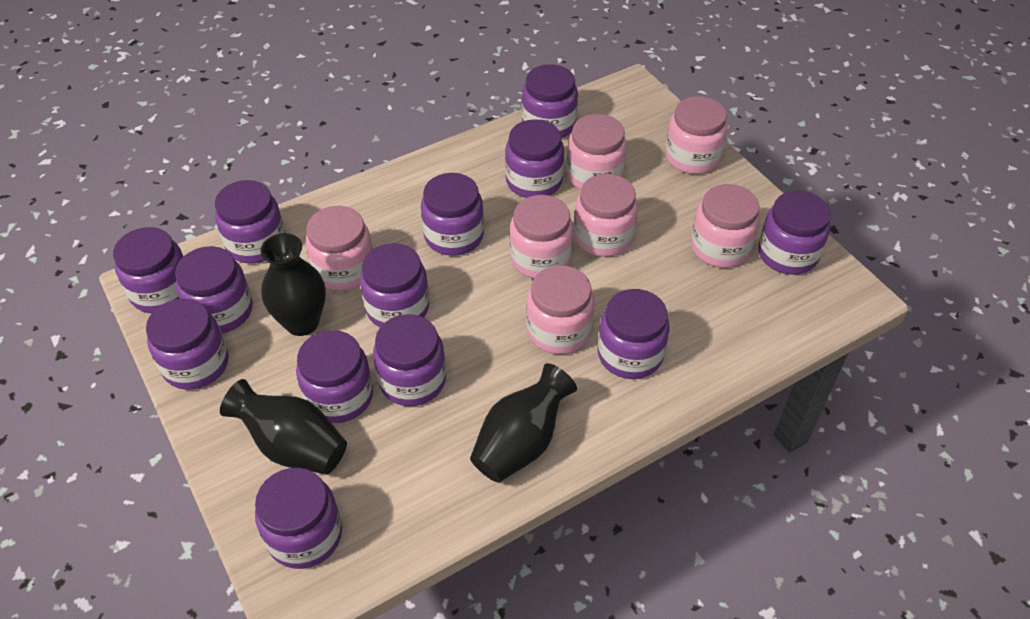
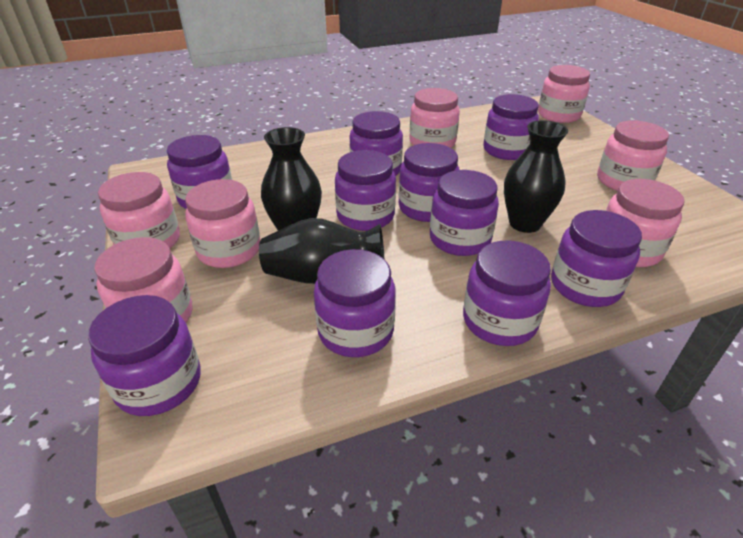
purple jar: [113,227,183,313] [146,299,229,390] [175,246,253,333] [215,180,285,263] [255,468,342,569] [296,330,373,423] [360,243,429,327] [373,314,446,406] [421,173,484,256] [505,119,564,198] [522,64,578,138] [598,289,670,379] [758,191,831,275] = 13 -> [88,295,201,416] [167,135,232,209] [314,249,396,357] [335,150,396,231] [349,111,403,176] [398,143,459,222] [430,170,499,256] [463,241,551,346] [483,94,539,160] [551,210,642,307] = 10

